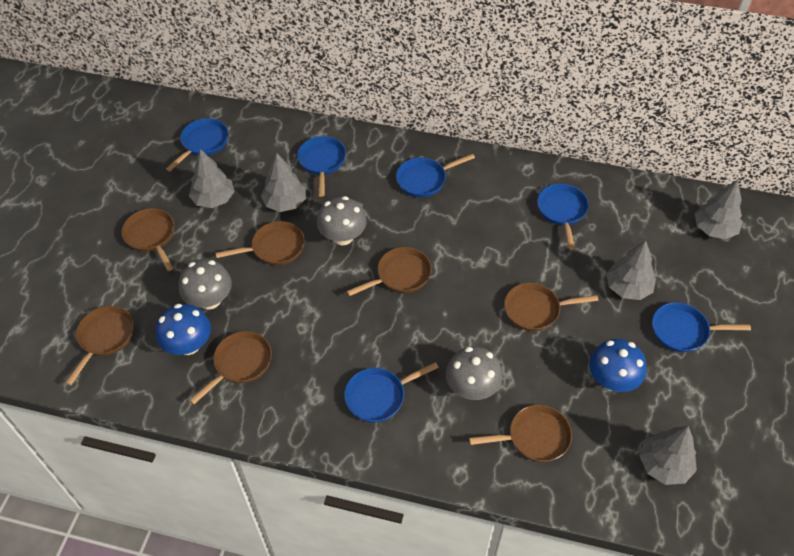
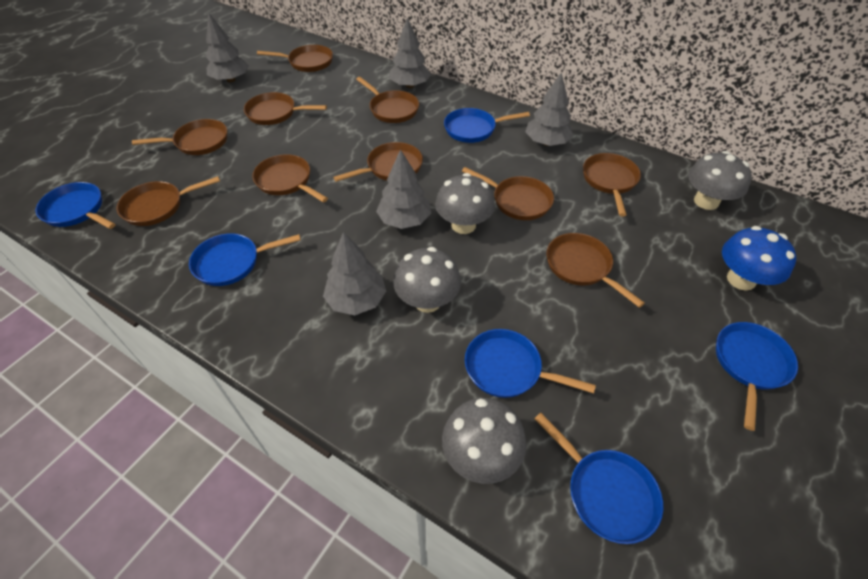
blue mushroom: [156,304,211,355] [589,339,646,392] = 2 -> [722,226,796,291] = 1
brown pan: [65,306,134,386] [122,208,174,271] [189,331,272,405] [215,221,305,265] [347,247,432,296] [469,405,572,462] [504,283,598,331] = 7 -> [117,176,220,226] [132,119,227,155] [244,92,327,125] [252,154,328,203] [257,45,333,72] [333,142,423,182] [356,77,419,123] [462,167,554,220] [546,233,645,308] [583,153,641,217] = 10
grey mushroom: [179,259,232,310] [317,196,367,246] [446,346,503,400] = 3 -> [394,247,461,313] [435,173,495,234] [442,398,526,484] [688,151,752,210] = 4

